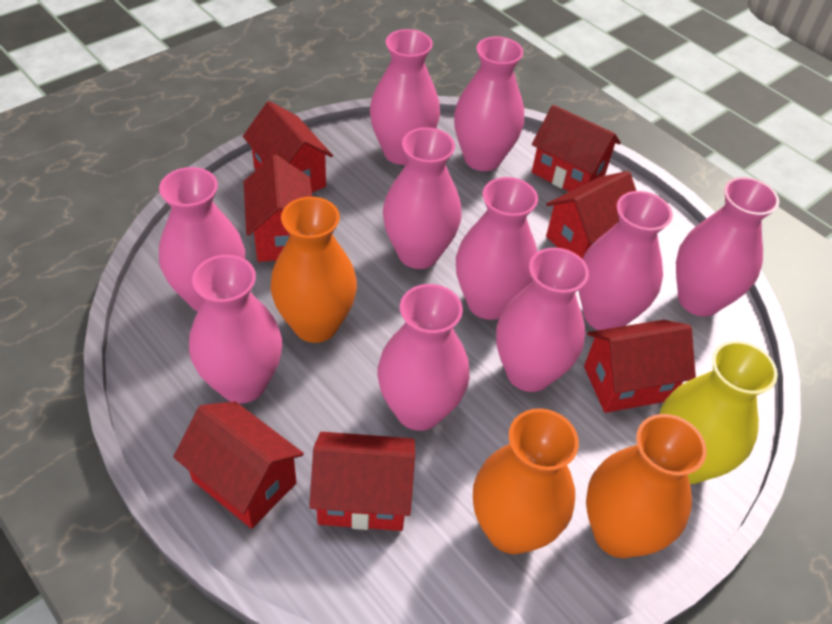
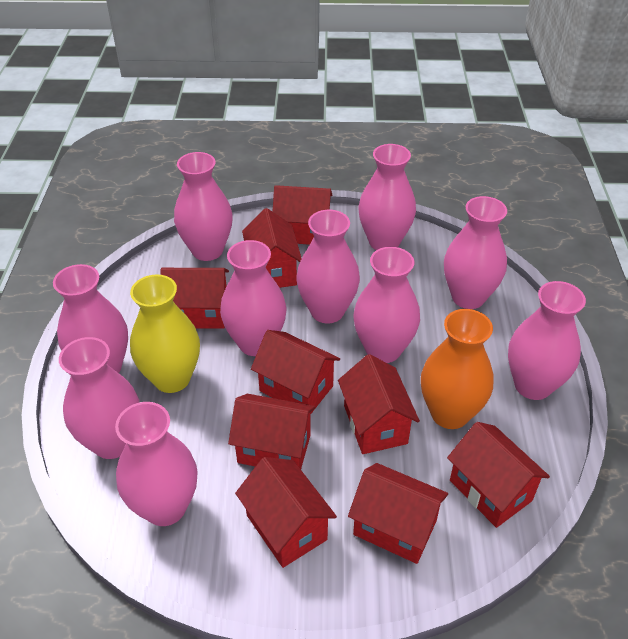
orange vase: [270,197,357,343] [473,408,579,554] [586,414,707,558] = 3 -> [421,309,494,429] = 1
red house: [173,401,304,529] [243,101,333,192] [244,155,312,262] [309,432,415,531] [532,105,621,192] [546,171,636,258] [584,320,696,413] = 7 -> [161,268,229,329] [228,394,316,469] [235,457,337,568] [242,208,302,288] [251,330,340,415] [272,185,332,245] [338,354,420,454] [348,463,448,564] [447,422,550,528] = 9

